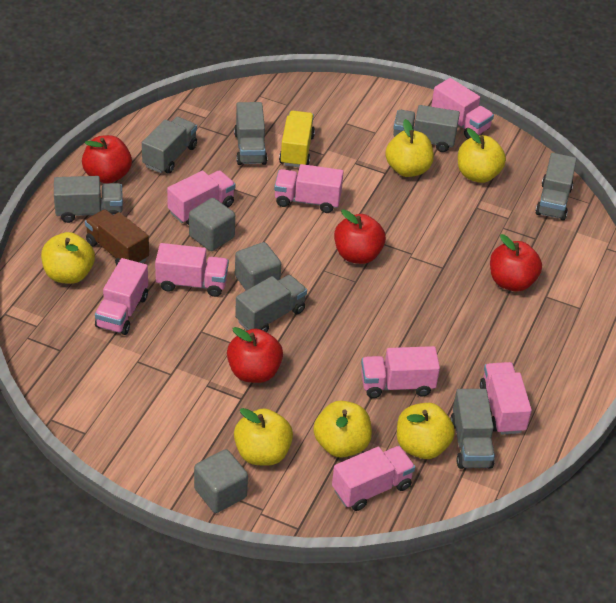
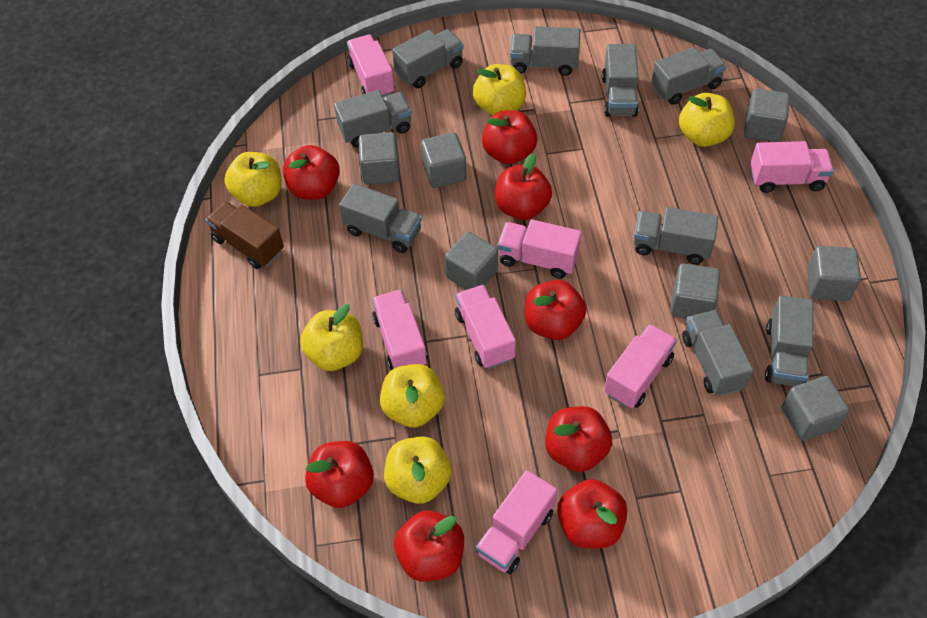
grey cube: [189,198,235,251] [194,449,248,513] [235,242,281,290] = 3 -> [358,132,400,185] [421,132,466,188] [444,232,498,290] [671,263,720,318] [744,89,790,142] [782,376,849,441] [807,246,861,301] = 7
grey truck: [54,176,123,223] [142,117,197,174] [234,102,267,165] [235,275,307,332] [393,105,460,152] [450,389,495,469] [535,153,577,221] = 7 -> [334,90,412,147] [339,184,422,253] [392,29,464,88] [510,26,580,76] [602,44,639,117] [634,207,718,264] [651,47,727,105] [682,310,753,396] [765,295,813,386] = 9
pink truck: [95,258,148,335] [155,243,229,297] [167,170,235,225] [274,164,344,213] [332,446,415,511] [361,346,440,398] [431,78,494,139] [480,362,532,435] = 8 -> [347,35,395,97] [372,290,427,370] [455,285,516,369] [476,470,557,574] [497,220,581,279] [604,324,677,408] [750,141,834,193] = 7
red apple: [82,135,132,183] [227,327,283,383] [334,209,386,264] [490,234,542,292] = 4 -> [283,145,340,200] [305,441,374,508] [394,510,464,582] [482,110,537,164] [495,153,552,220] [525,280,586,340] [545,406,612,472] [557,479,628,548] = 8
yellow truck: [279,111,315,167] = 1 -> none = 0

